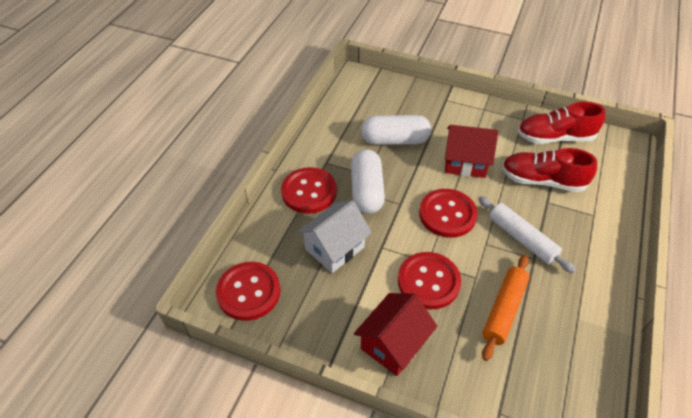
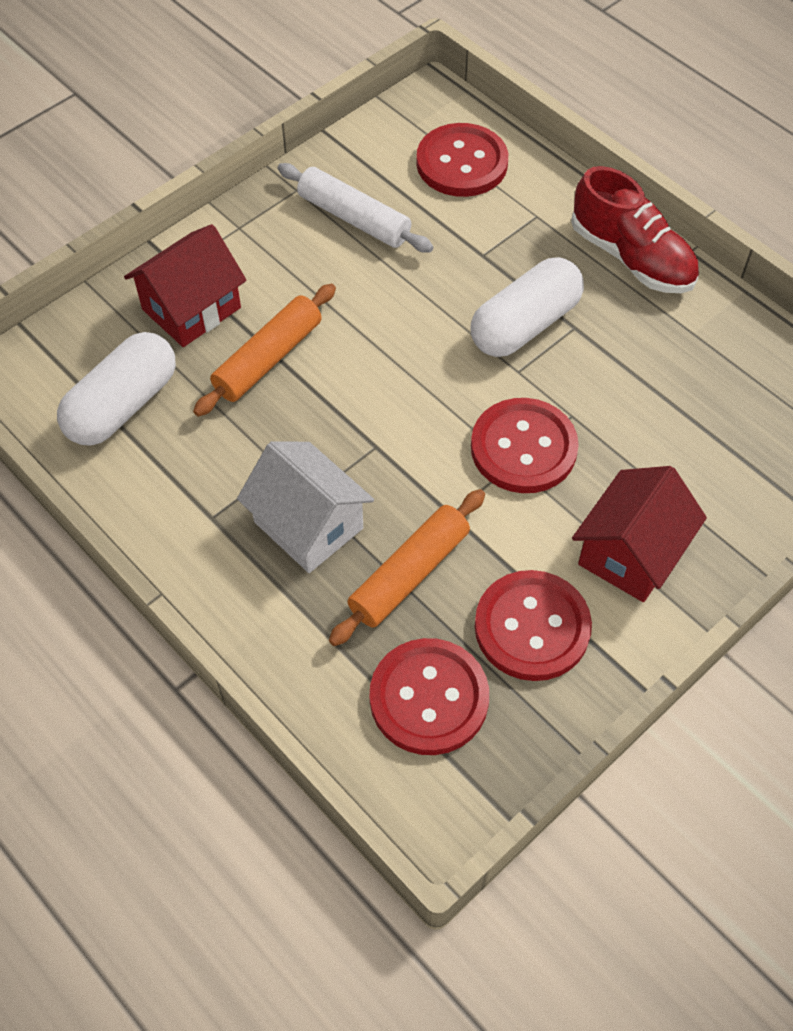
orange rolling pin: [482,255,530,361] = 1 -> [193,284,336,416] [329,489,485,646] = 2
red shoe: [502,148,597,192] [517,102,605,144] = 2 -> [571,166,699,293] = 1

